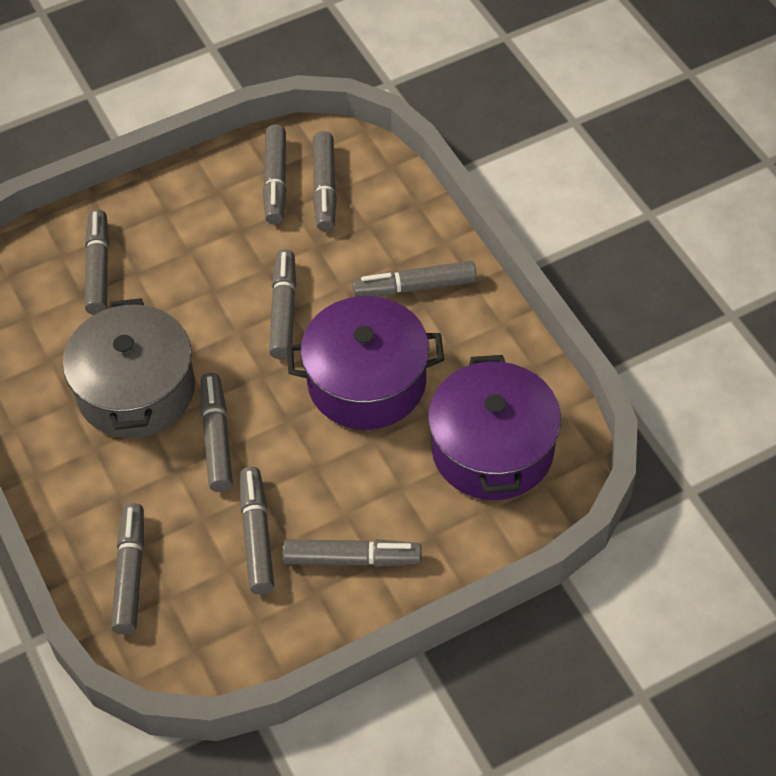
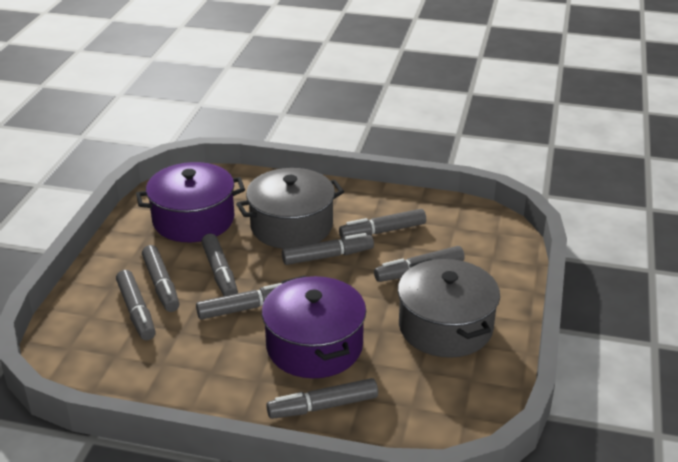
grey marker: [85,209,109,315] [111,503,144,634] [201,373,233,492] [240,467,274,594] [263,125,287,224] [269,249,296,359] [283,539,422,567] [313,131,337,232] [352,261,477,297] = 9 -> [116,270,156,340] [142,245,179,312] [196,283,282,320] [201,234,238,296] [266,378,378,419] [282,233,374,265] [339,209,426,238] [374,246,465,282] = 8
grey pot: [63,298,195,438] = 1 -> [236,168,344,249] [398,259,500,358] = 2

